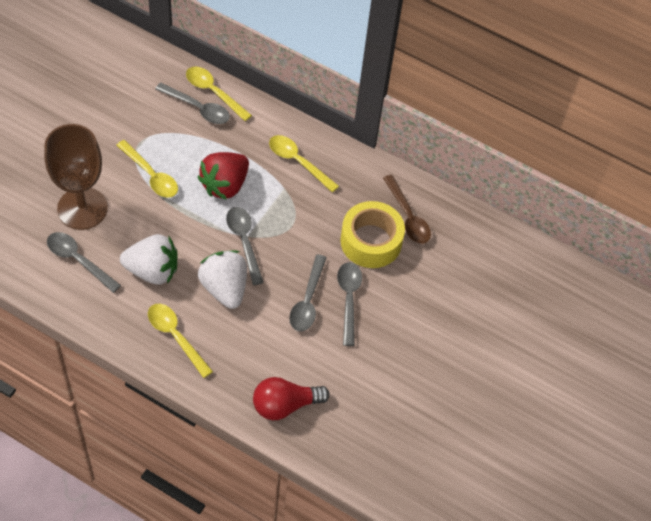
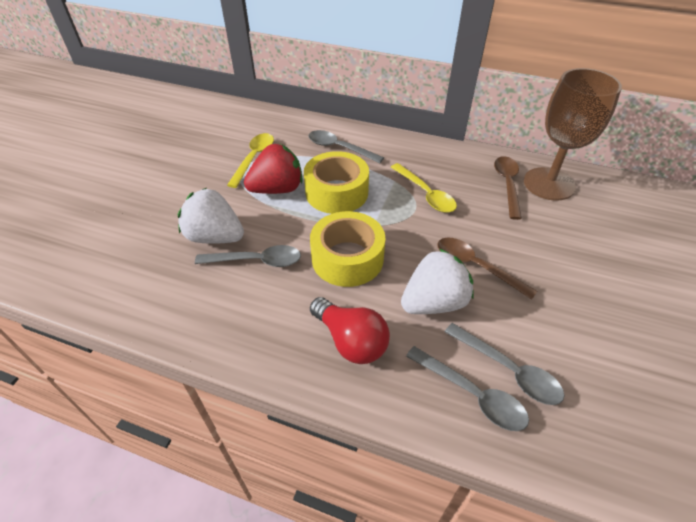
brown spoon: [383,175,431,244] = 1 -> [437,238,537,300] [494,156,522,220] = 2
grey spoon: [47,232,121,293] [155,83,230,124] [226,207,264,285] [289,254,327,331] [337,262,362,346] = 5 -> [195,245,301,267] [308,130,384,163] [406,346,529,431] [445,323,564,405] = 4
yellow spoon: [116,140,178,198] [148,304,213,378] [186,66,252,121] [269,135,339,193] = 4 -> [227,133,274,188] [391,163,457,213] = 2
yellow tape: [340,201,405,268] = 1 -> [304,151,369,214] [310,211,385,287] = 2

